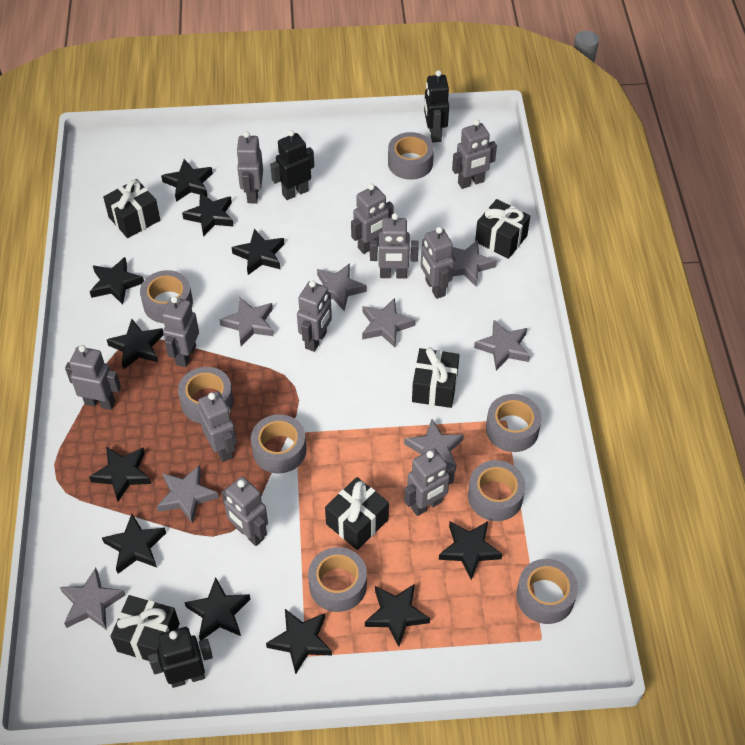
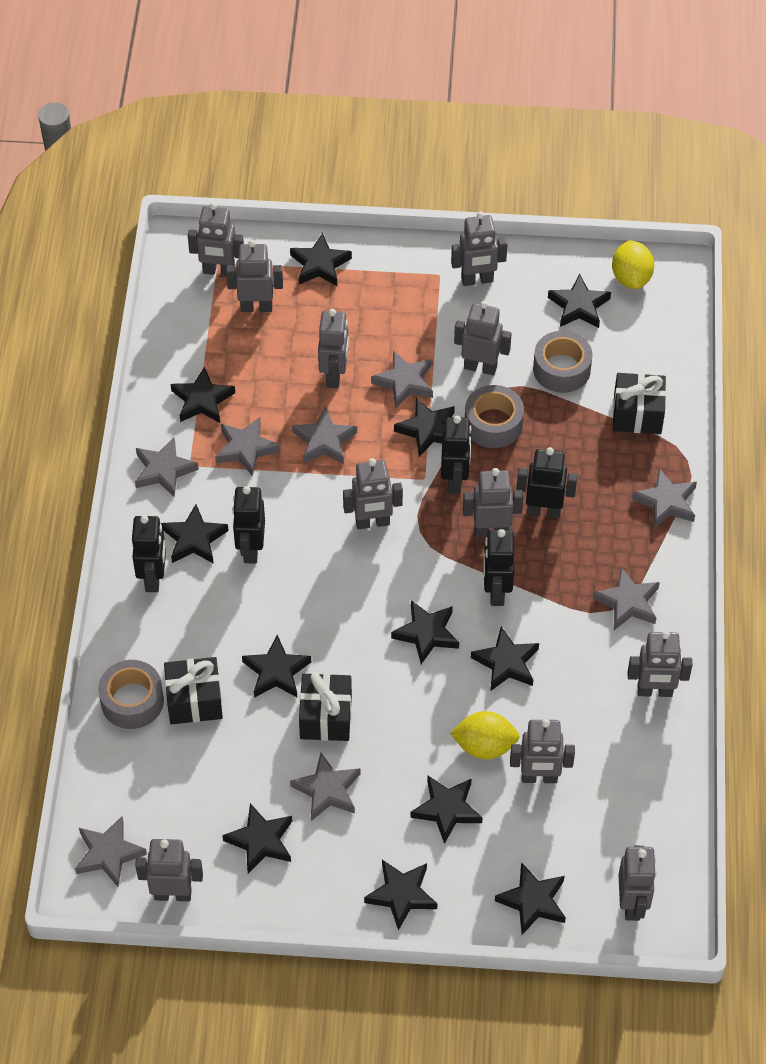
black gift: [103,179,160,238] [110,595,180,661] [325,477,389,550] [412,347,459,408] [475,199,530,259] = 5 -> [164,657,223,724] [299,673,352,741] [613,373,666,434] = 3
black robot: [148,627,213,688] [270,130,314,200] [424,70,449,143] = 3 -> [132,515,166,592] [232,486,265,564] [441,416,471,494] [483,529,514,606] [517,447,577,518] = 5
black star: [89,446,151,502] [90,257,144,305] [102,514,166,574] [107,319,163,370] [161,159,213,202] [182,192,234,237] [184,577,250,640] [232,229,285,275] [266,609,332,674] [365,584,430,647] [439,521,503,580] = 11 -> [161,504,229,564] [171,366,235,423] [222,803,292,874] [242,635,311,698] [290,233,352,286] [364,860,437,931] [391,600,459,664] [394,398,455,457] [410,775,483,844] [471,627,539,691] [495,862,566,935] [548,274,611,328] = 12
grey tape: [140,270,193,323] [178,367,233,423] [251,414,306,473] [308,547,367,612] [388,132,434,180] [468,460,526,521] [486,394,542,452] [516,559,578,624] = 8 -> [98,660,164,729] [465,385,524,448] [533,331,593,393] = 3
yellow lemon: none = 0 -> [450,711,519,759] [612,240,654,289] = 2

